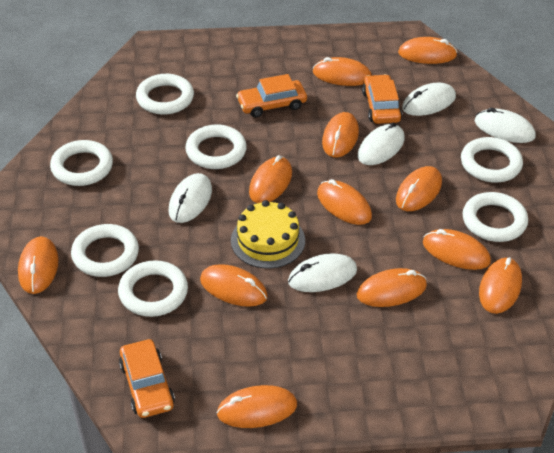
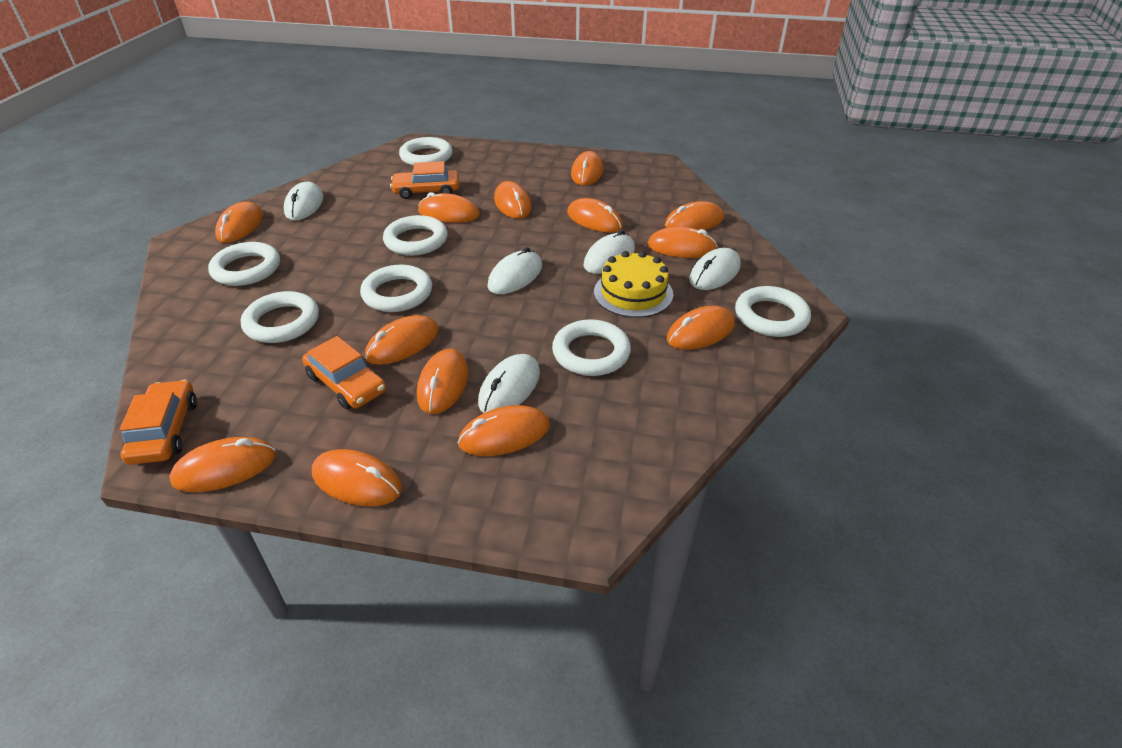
orange mouse: [18,236,59,294] [200,264,268,307] [216,385,297,428] [249,155,292,203] [313,57,372,86] [317,179,372,225] [322,112,359,158] [357,268,427,307] [396,166,442,211] [398,37,457,64] [423,229,491,270] [479,258,522,314] = 12 -> [169,437,276,492] [215,201,263,243] [312,449,402,506] [365,315,438,365] [417,349,469,414] [418,192,480,223] [458,405,550,456] [494,181,531,219] [567,198,623,233] [571,151,603,186] [648,226,718,258] [665,201,724,230] [667,306,735,349] = 13

